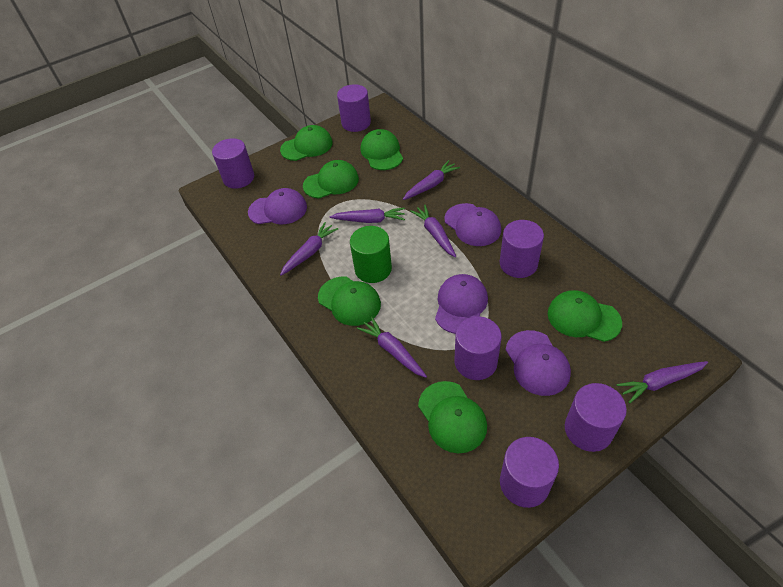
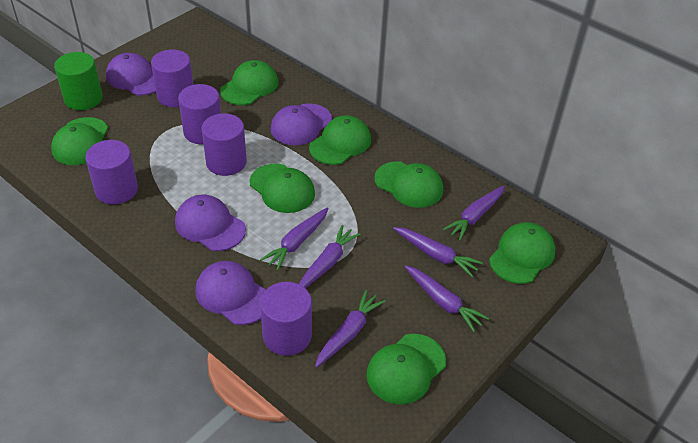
green cap: [280,125,333,161] [303,160,359,199] [318,277,381,326] [361,129,403,170] [418,381,487,453] [548,290,622,342] = 6 -> [51,117,108,165] [220,60,278,105] [250,164,315,213] [309,115,371,165] [366,334,446,405] [374,161,443,208] [489,222,556,284] = 7
purple cylinder: [212,138,254,189] [337,84,371,132] [455,316,502,380] [500,220,544,278] [500,437,559,508] [565,383,627,452] = 6 -> [85,140,138,204] [151,50,193,107] [178,84,221,144] [201,113,247,176] [260,282,312,356] = 5

